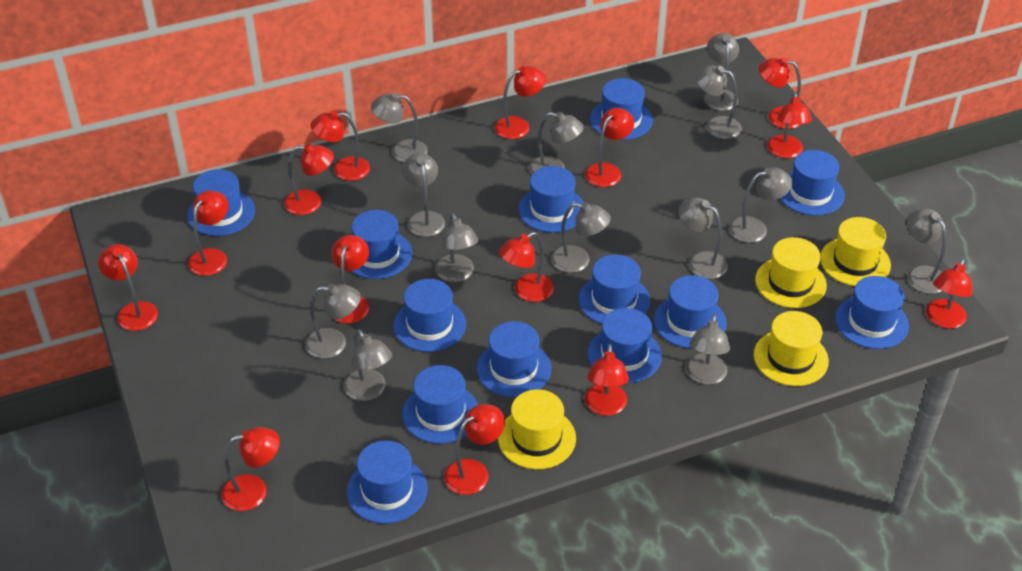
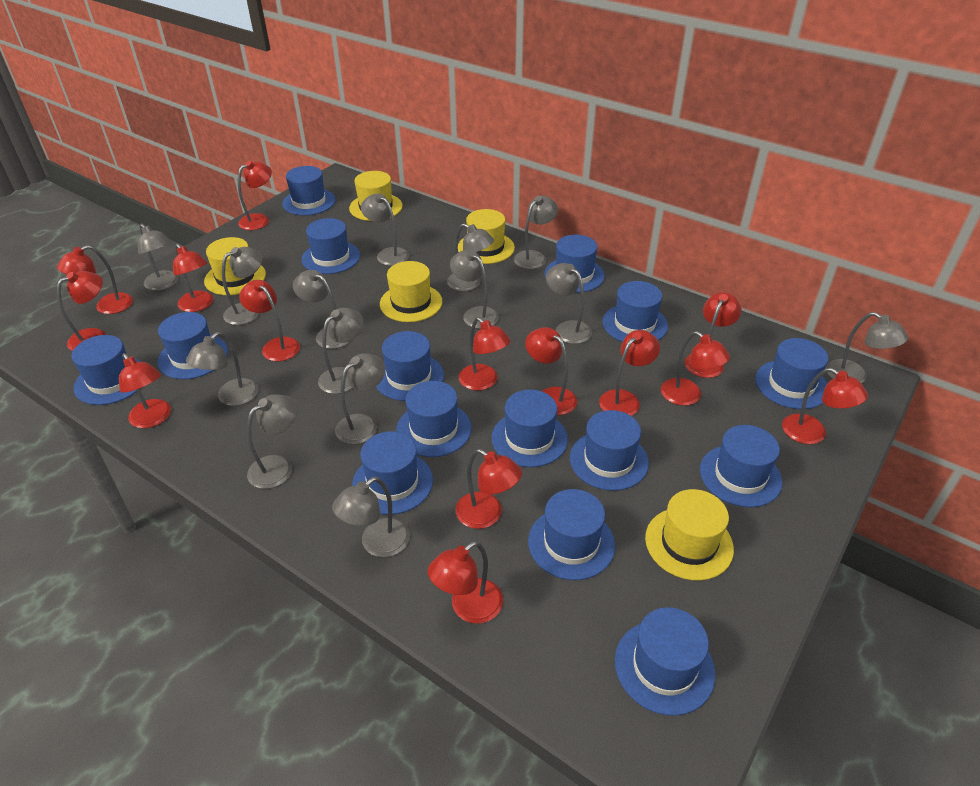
blue hat: [187,169,255,236] [347,440,428,524] [351,210,412,279] [393,279,466,352] [402,365,478,444] [476,321,552,397] [518,166,584,233] [579,254,650,324] [588,308,662,383] [590,78,653,140] [654,275,727,348] [780,150,845,216] [835,276,909,349] = 13 -> [71,335,142,405] [157,312,228,379] [282,166,336,216] [301,218,360,274] [352,431,433,515] [376,331,444,401] [396,381,472,457] [491,389,568,467] [528,489,615,580] [544,235,605,293] [570,410,649,491] [602,281,668,342] [615,607,715,716] [700,425,782,507] [755,338,829,409] = 15
grey lamp: [305,284,361,359] [343,329,392,401] [371,92,428,162] [402,153,445,237] [435,213,478,282] [529,112,584,174] [551,202,611,273] [678,198,728,279] [686,313,730,385] [696,65,742,139] [704,33,739,111] [729,167,792,243] [907,208,946,294] = 13 -> [138,223,179,291] [186,332,259,406] [222,247,263,325] [247,394,297,489] [293,270,350,349] [318,308,364,394] [332,477,410,557] [335,353,385,444] [361,193,409,266] [447,223,494,291] [450,250,499,329] [514,196,558,269] [546,263,592,344] [826,312,908,384] = 14
yellow hat: [498,389,576,469] [754,311,829,386] [755,237,827,308] [820,217,891,286] = 4 -> [204,237,266,295] [349,171,403,221] [380,261,442,322] [458,209,515,264] [645,489,734,581] = 5

